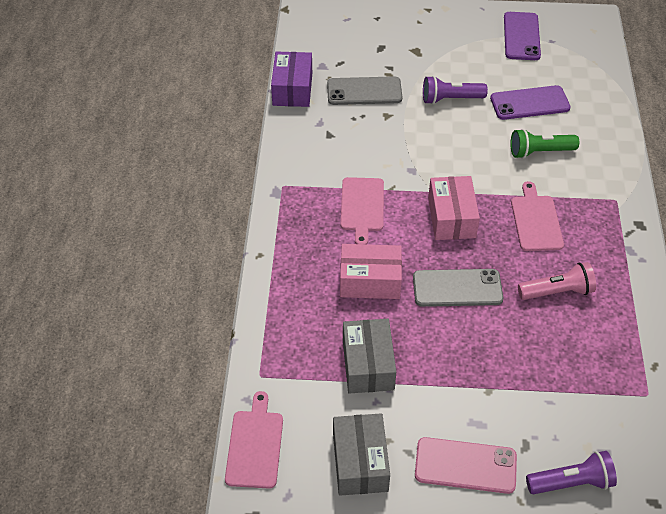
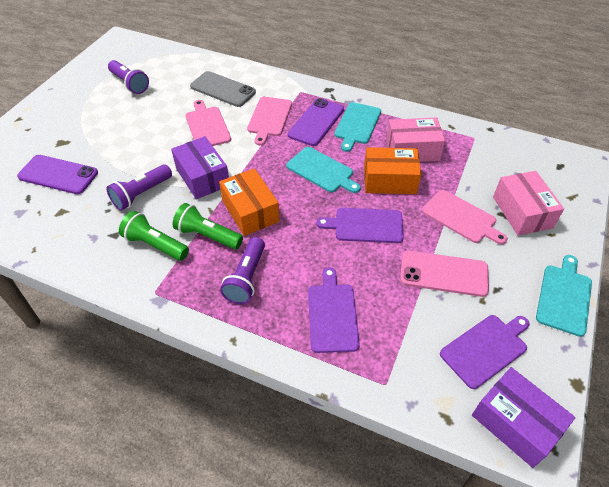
green flashlight: [510,129,579,159] = 1 -> [119,211,189,261] [173,203,243,249] = 2
grey box: [333,413,390,496] [343,319,396,394] = 2 -> none = 0
grey phone: [327,76,402,105] [413,269,503,307] = 2 -> [190,71,256,107] = 1
orange box: none = 0 -> [219,168,280,236] [364,147,422,194] = 2
pink flashlight: [518,262,596,300] = 1 -> none = 0
purple box: [271,51,312,107] = 1 -> [171,136,229,199] [472,367,575,468] = 2
purple cutting board: none = 0 -> [308,267,360,353] [316,208,404,243] [440,315,530,389] = 3
purple flashlight: [423,76,488,104] [526,451,617,494] = 2 -> [106,164,172,210] [108,60,149,94] [220,237,265,304] = 3
turquoise cutting board: none = 0 -> [286,147,361,193] [334,102,381,152] [536,255,592,337] = 3

